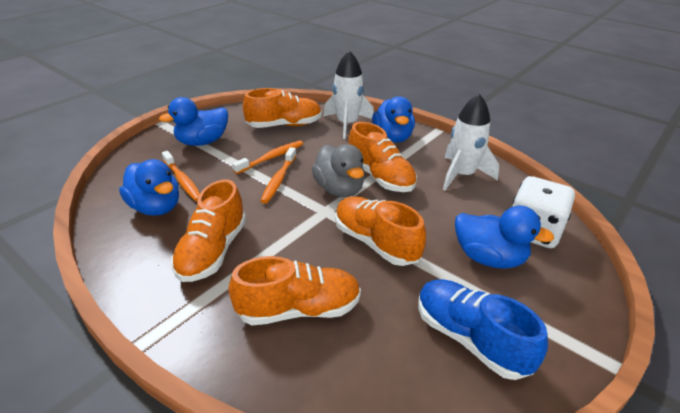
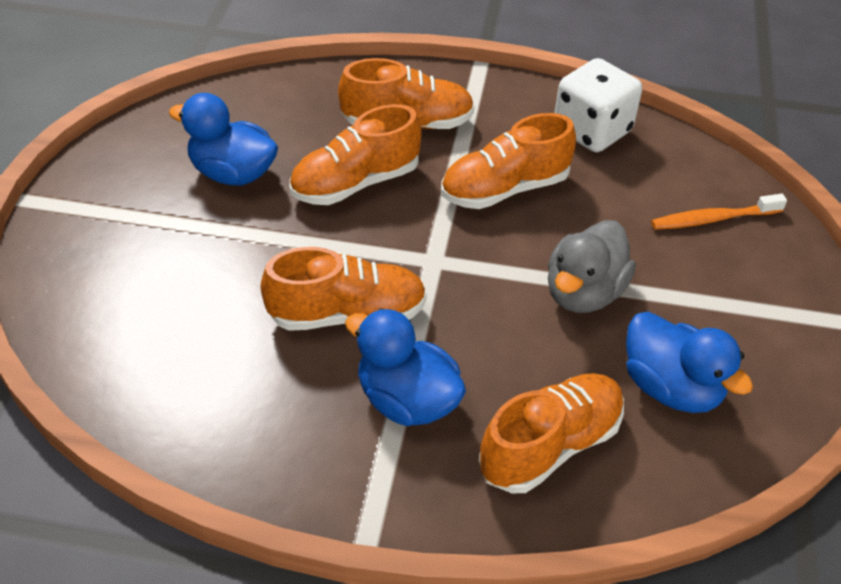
blue duck: [119,159,179,216] [159,97,228,146] [372,96,415,143] [455,206,554,269] = 4 -> [169,93,278,186] [345,308,466,426] [626,312,753,413] = 3
blue shoe: [418,279,548,380] = 1 -> none = 0
orange toothbrush: [162,151,200,201] [232,140,303,174] [260,147,296,204] = 3 -> [651,194,787,230] = 1
white rocket: [323,50,374,139] [443,94,499,191] = 2 -> none = 0

